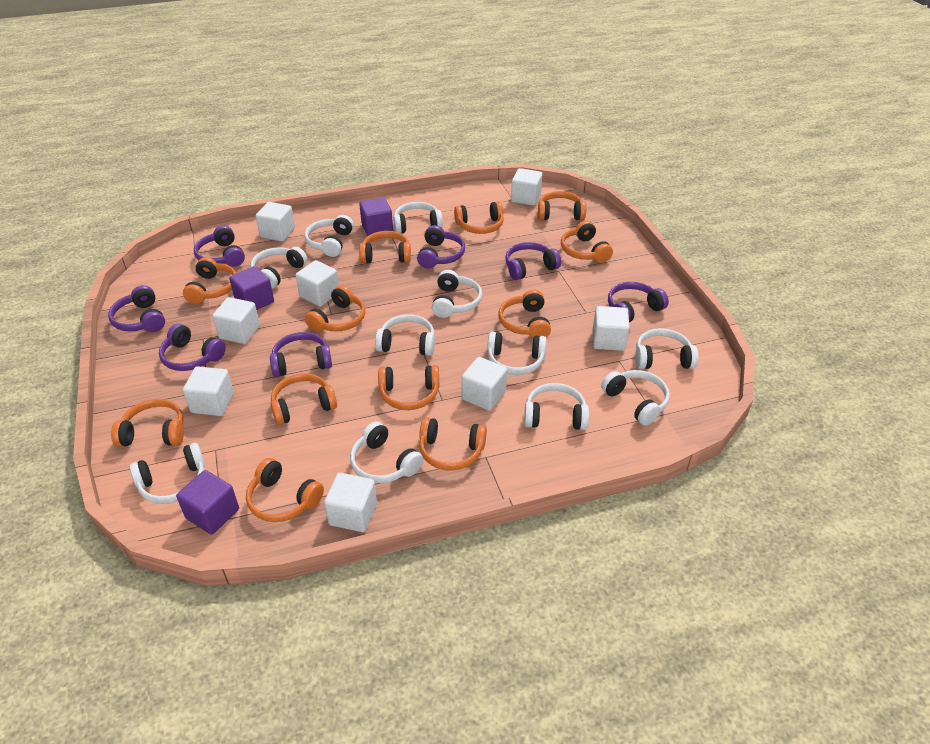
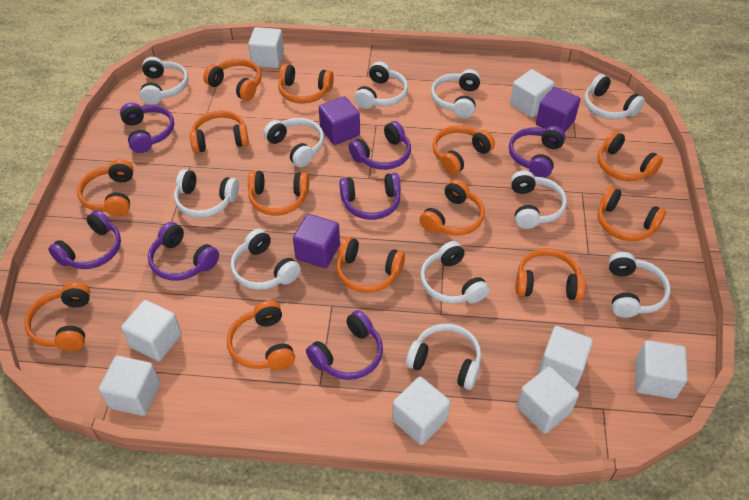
orange headphones: [111,399,184,447] [183,257,236,304] [246,458,324,522] [271,373,337,425] [305,285,365,332] [359,231,411,263] [378,365,439,410] [419,417,487,471] [454,201,504,234] [498,289,551,338] [538,191,586,220] [561,221,613,263] = 12 -> [24,282,90,351] [77,159,134,216] [190,110,249,153] [203,59,261,101] [227,301,295,370] [248,170,309,216] [278,64,334,104] [337,237,405,293] [419,179,485,236] [433,125,495,175] [516,248,585,301] [597,186,666,241] [598,130,663,181] = 13

